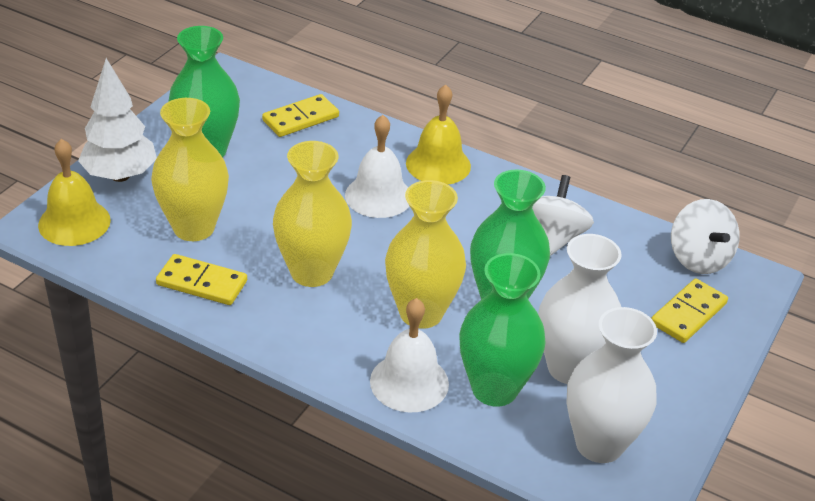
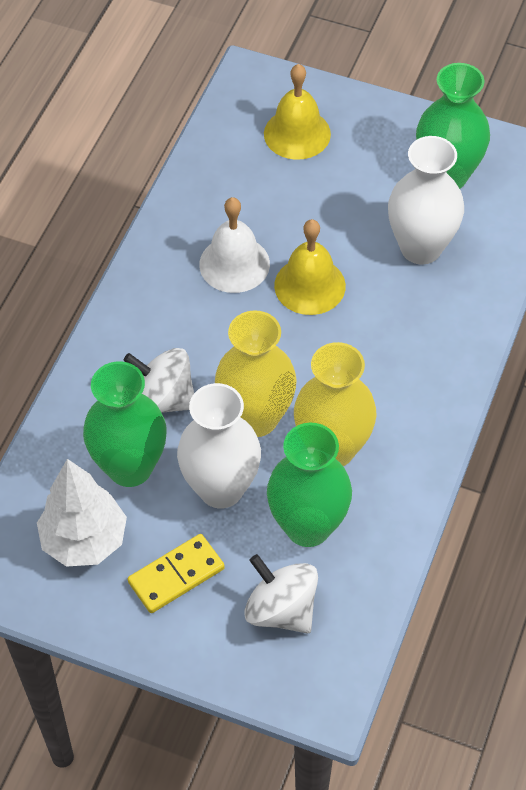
white bell: [345,115,409,218] [370,298,449,412] = 2 -> [199,197,270,293] = 1
yellow domino: [156,254,247,305] [262,94,339,137] [651,279,728,343] = 3 -> [128,534,225,613] = 1
yellow vase: [151,98,229,241] [273,141,352,287] [385,180,466,329] = 3 -> [215,310,297,437] [294,342,377,466] = 2

